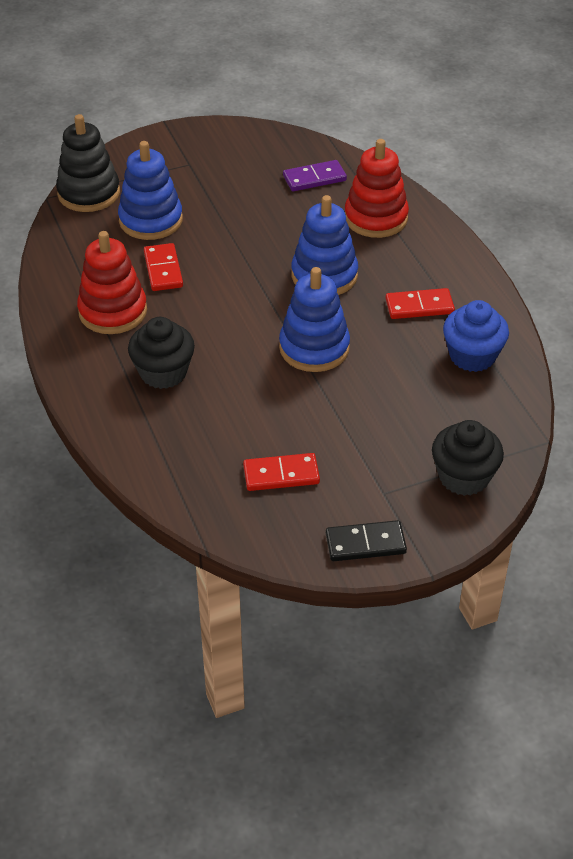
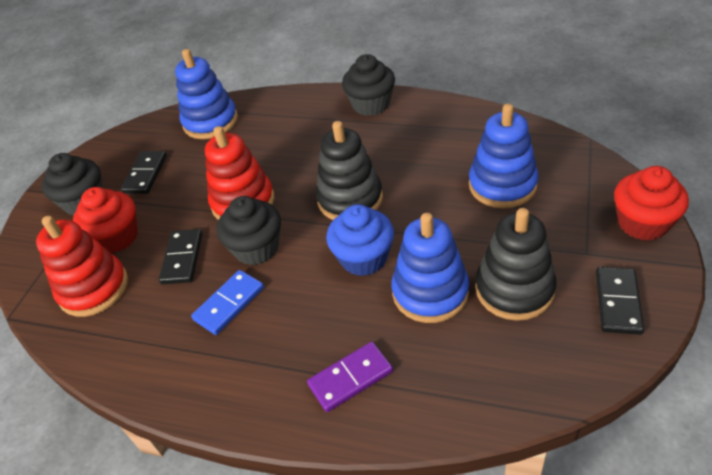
black cupcake: [128,317,195,389] [432,420,504,496] = 2 -> [41,153,103,216] [217,196,281,265] [342,54,395,116] = 3
black domino: [326,520,407,561] = 1 -> [121,151,167,194] [159,229,203,284] [596,267,644,335] = 3
black stacking toy: [56,114,120,212] = 1 -> [316,121,383,220] [475,208,557,321] = 2
blue domino: none = 0 -> [191,270,264,335] = 1
red cupcake: none = 0 -> [73,187,138,253] [614,166,689,241] = 2
red domino: [144,243,183,291] [243,453,320,491] [385,288,455,319] = 3 -> none = 0

